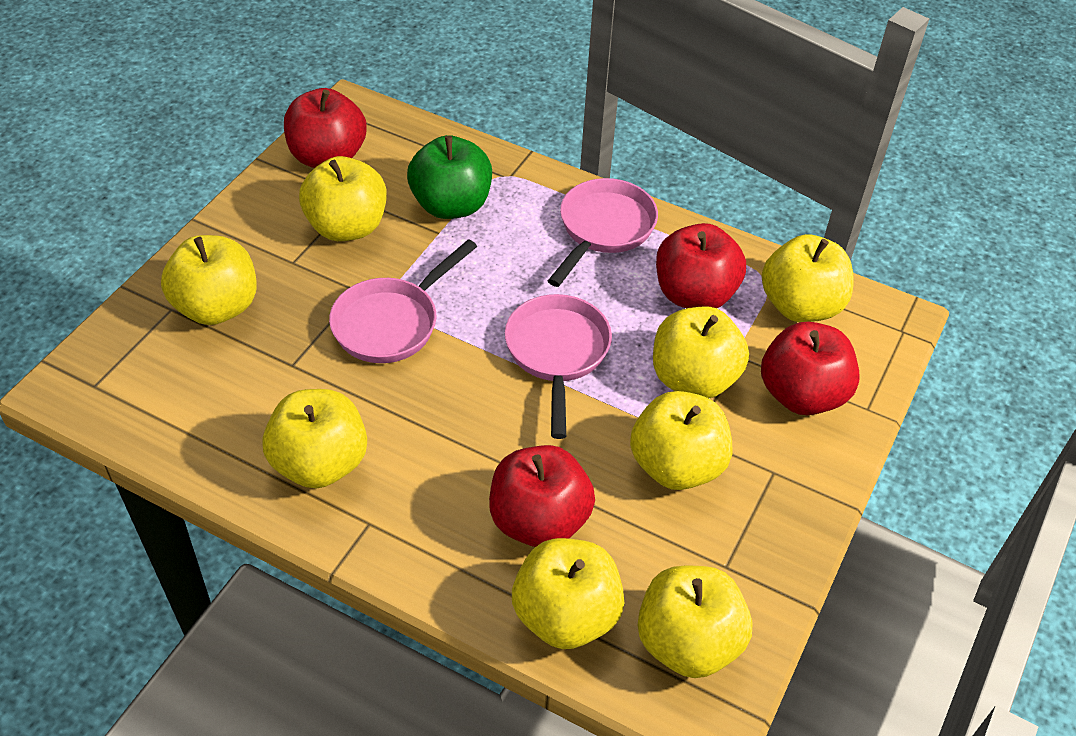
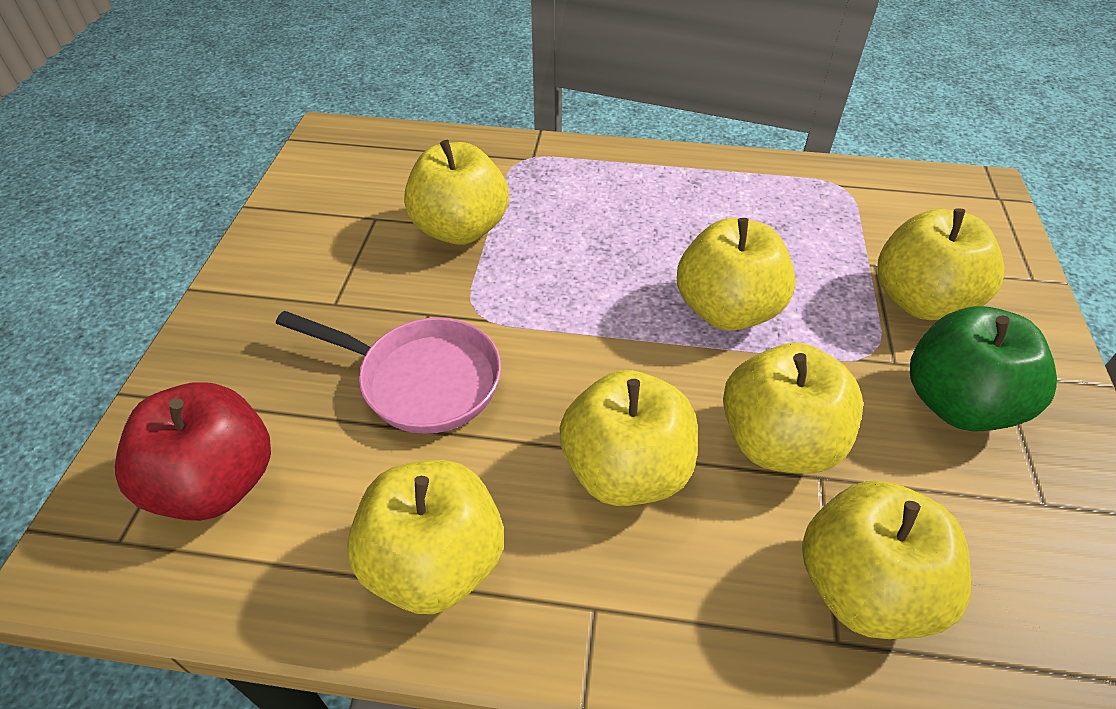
pink pan: [329,239,477,363] [505,294,612,439] [548,178,658,287] = 3 -> [276,311,501,434] = 1
red apple: [284,88,367,168] [489,445,595,547] [656,223,746,308] [761,321,860,415] = 4 -> [115,382,271,521] = 1
yellow apple: [161,235,257,325] [262,389,367,488] [299,156,387,241] [512,538,624,649] [630,391,732,490] [638,565,753,678] [653,307,749,398] [762,234,853,322] = 8 -> [347,460,504,614] [404,140,509,245] [559,370,698,506] [677,218,796,331] [723,343,863,474] [802,481,971,639] [877,208,1004,320] = 7

